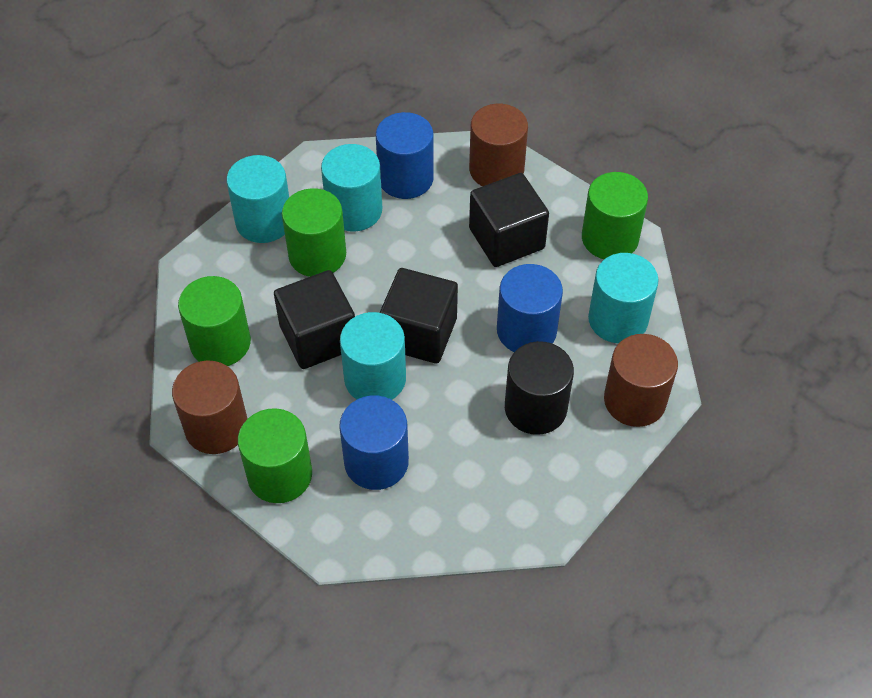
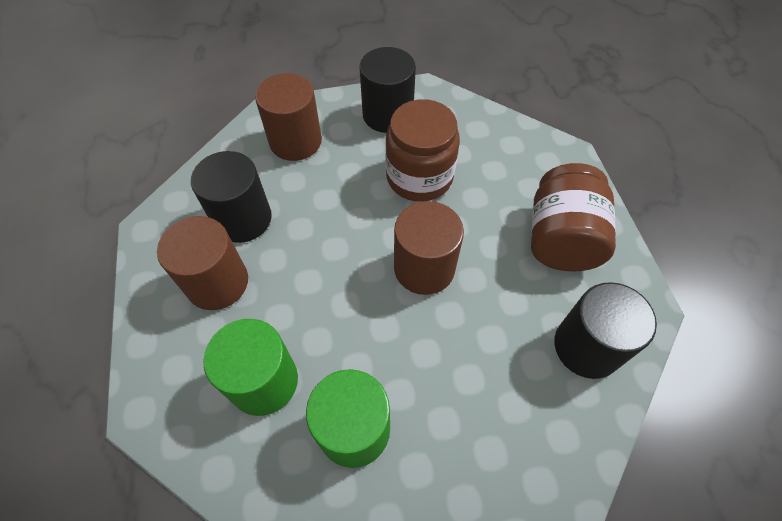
black cube: [274,270,355,369] [379,268,458,364] [469,173,549,267] = 3 -> none = 0
black cylinder: [505,341,574,435] = 1 -> [191,151,272,243] [359,47,416,133] [554,282,657,379] = 3
blue cylinder: [339,395,409,490] [376,112,434,199] [497,264,563,352] = 3 -> none = 0
brown jar: none = 0 -> [385,99,460,202] [531,163,616,272] = 2
green cylinder: [178,276,251,366] [238,408,312,503] [282,188,346,277] [582,172,648,259] = 4 -> [203,319,298,416] [306,369,390,468] = 2
turquoise cylinder: [227,155,289,243] [321,144,382,232] [340,312,406,400] [588,253,659,343] = 4 -> none = 0

